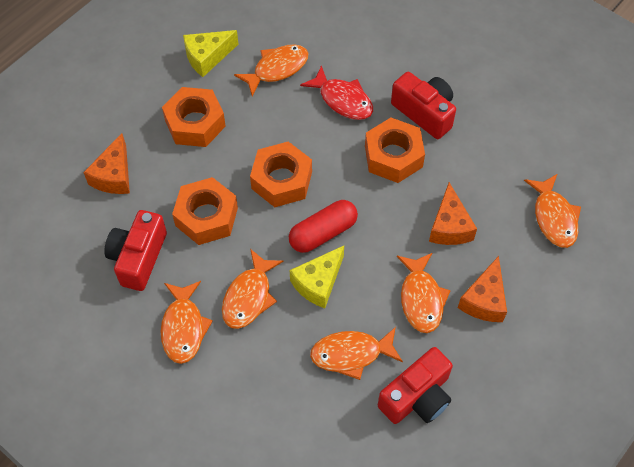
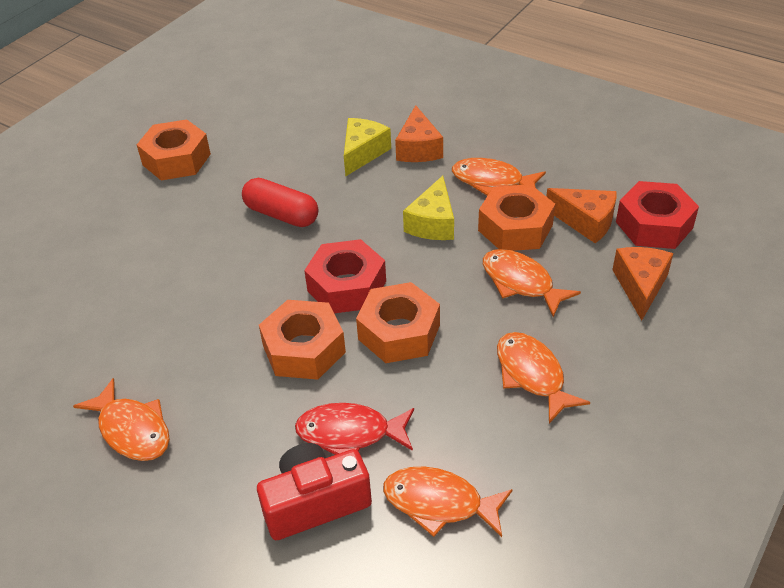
orange fish: [161,281,213,364] [222,249,283,329] [234,44,309,96] [310,327,403,380] [397,253,451,333] [524,174,581,248] = 6 -> [73,378,170,461] [383,467,513,537] [452,158,546,196] [483,249,581,317] [497,332,590,423] = 5
red camera: [104,210,167,291] [378,347,453,424] [391,72,456,139] = 3 -> [257,443,372,540] = 1
red nut: none = 0 -> [304,239,386,313] [616,181,699,249] = 2

